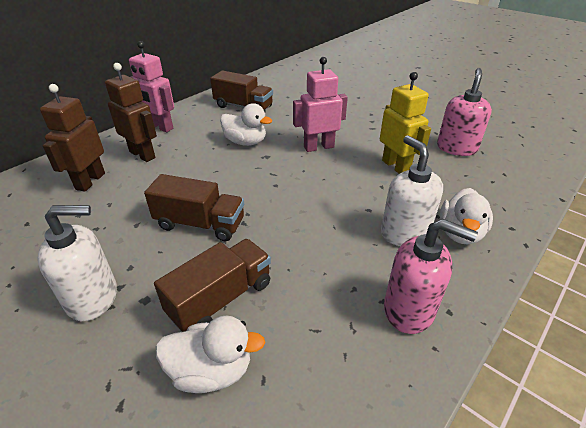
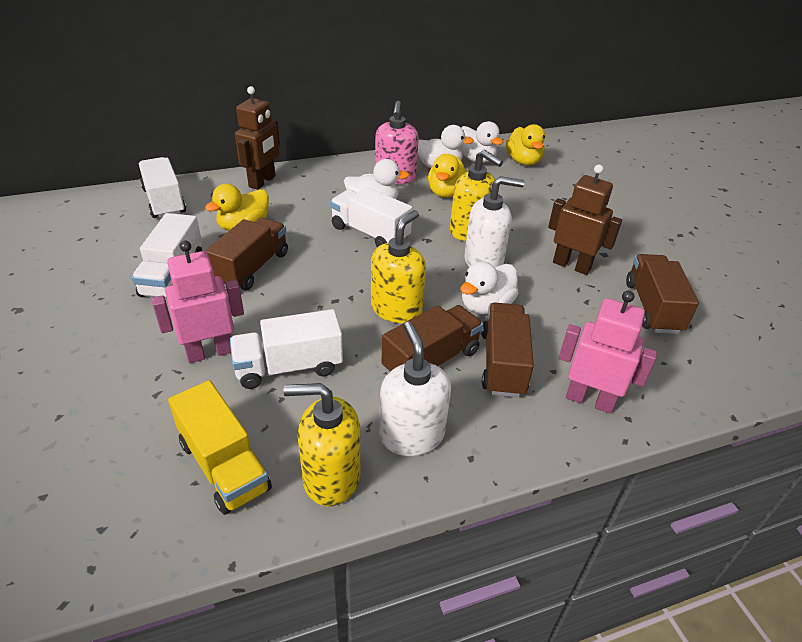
brown truck: [144,174,244,241] [154,239,271,332] [210,70,273,110] = 3 -> [205,217,288,290] [381,305,483,374] [482,302,534,398] [626,254,699,334] = 4
pink soap dispenser: [384,219,478,334] [437,68,492,156] = 2 -> [375,101,419,184] = 1
white duck: [156,315,266,393] [220,103,272,146] [440,188,493,244] = 3 -> [344,159,409,199] [418,125,474,168] [460,121,503,163] [460,261,519,314] = 4
white truck: none = 0 -> [132,213,202,299] [139,157,186,218] [230,309,343,389] [330,187,413,247] = 4
yellow duck: none = 0 -> [205,184,269,231] [428,154,468,198] [506,124,545,165] = 3
yellow robot: [380,72,431,174] = 1 -> none = 0
yellow soap dispenser: none = 0 -> [283,383,360,507] [371,210,426,323] [450,150,503,241] = 3
yellow truck: none = 0 -> [168,380,272,515] = 1

